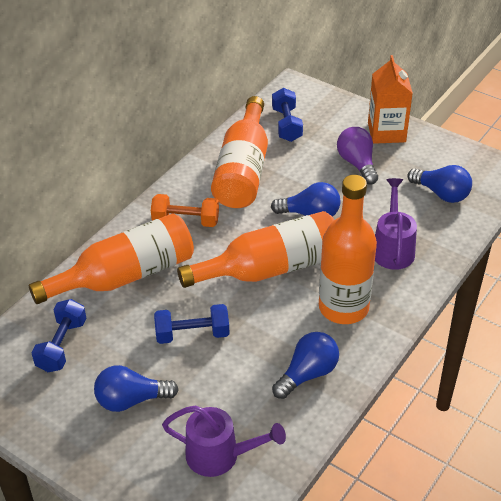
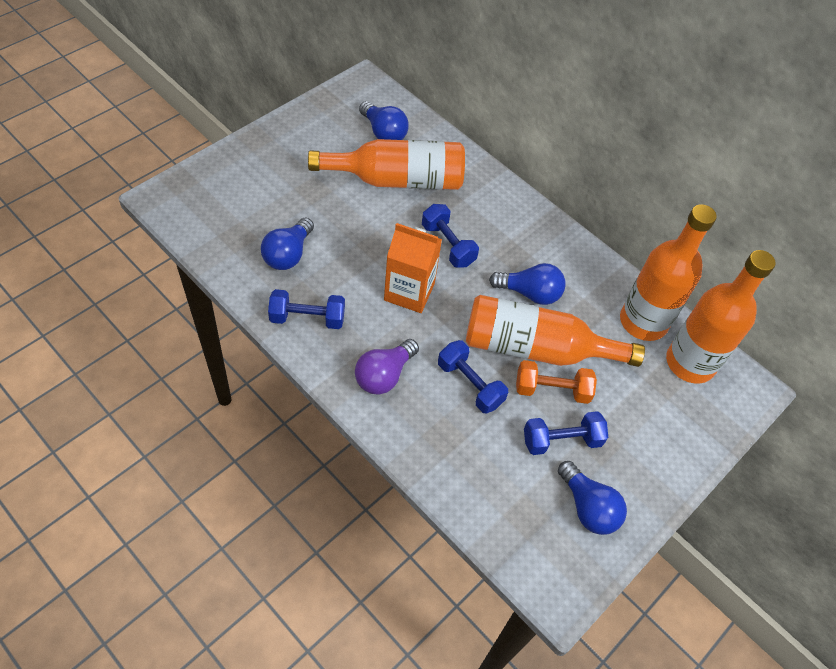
blue dumbbell: [32,299,86,372] [154,304,230,344] [272,88,303,142] = 3 -> [268,289,345,329] [422,204,479,268] [438,340,508,414] [524,411,608,455] = 4
purple watering can: [162,405,286,477] [375,178,417,270] = 2 -> none = 0

